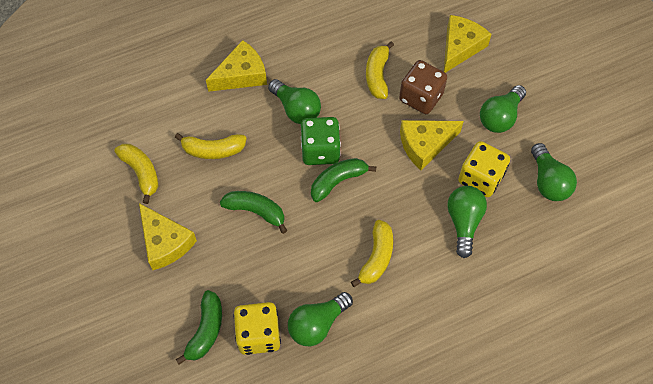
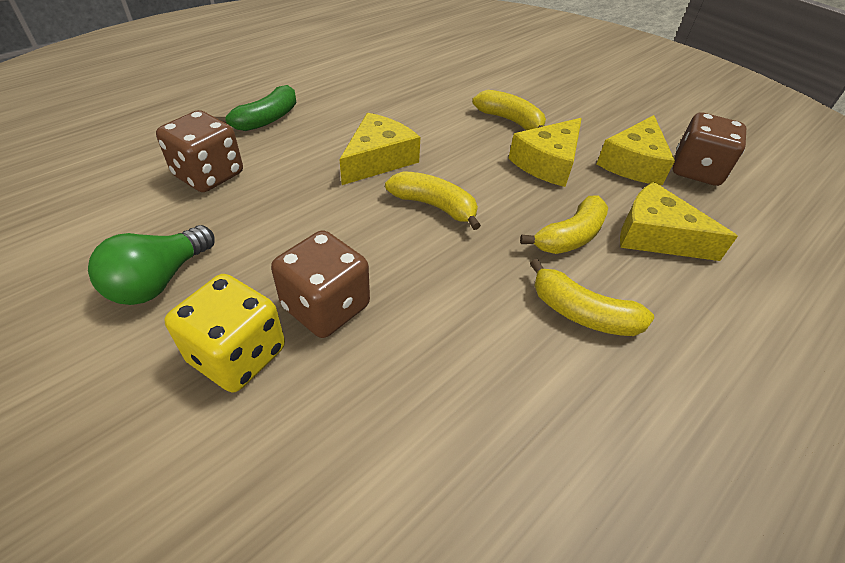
brown dice: [399,60,447,114] = 1 -> [156,110,243,192] [271,230,370,338] [673,113,746,186] = 3
green banana: [176,290,222,365] [220,191,287,234] [311,158,377,202] = 3 -> [215,85,297,131] = 1
green dice: [301,117,341,165] = 1 -> none = 0
green light bulb: [268,79,321,124] [288,292,353,347] [447,186,487,258] [480,85,526,133] [531,143,577,201] = 5 -> [88,225,215,305] = 1
yellow dice: [234,302,281,355] [458,141,510,197] = 2 -> [164,274,285,393] = 1

